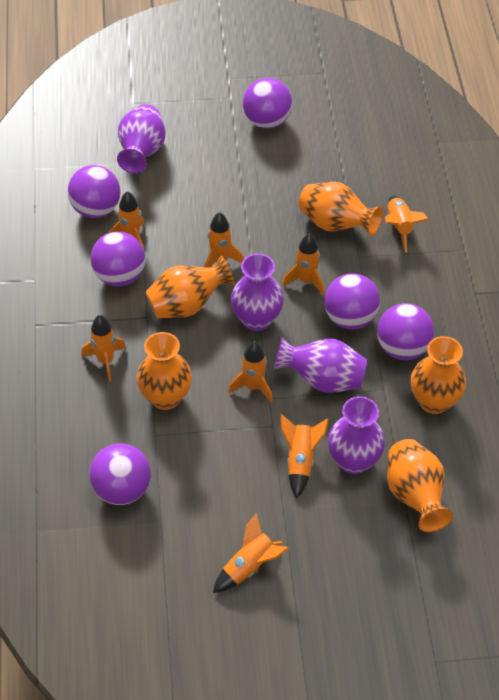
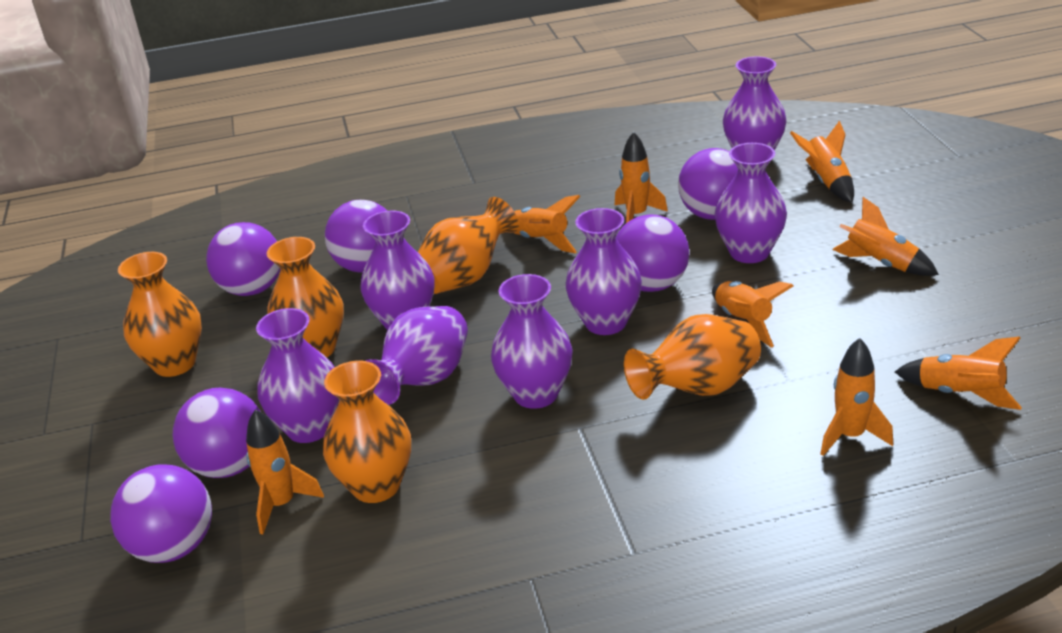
purple vase: [117,104,165,173] [231,253,284,331] [274,337,367,393] [328,396,385,474] = 4 -> [256,308,339,443] [360,210,434,330] [365,306,468,405] [491,274,573,409] [566,208,642,335] [714,143,787,263] [723,56,786,150] = 7

